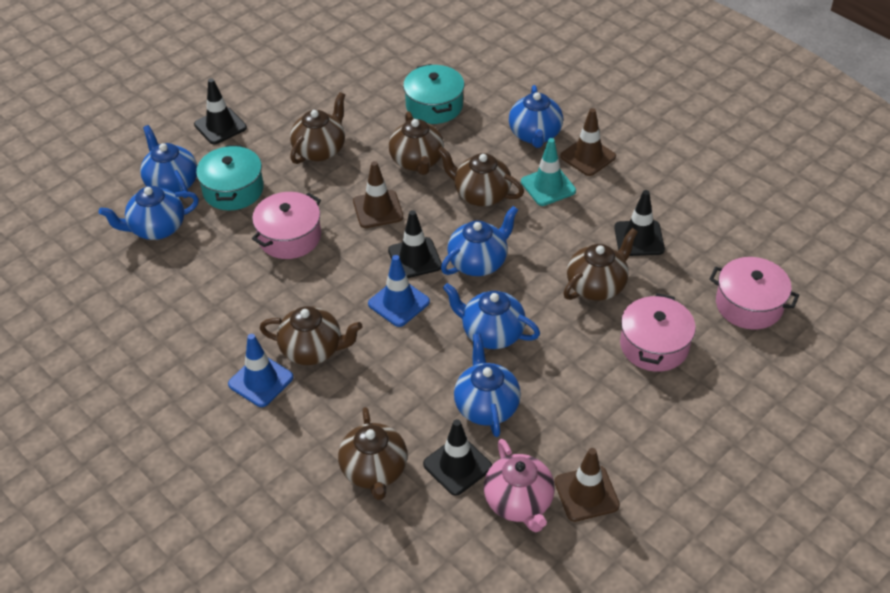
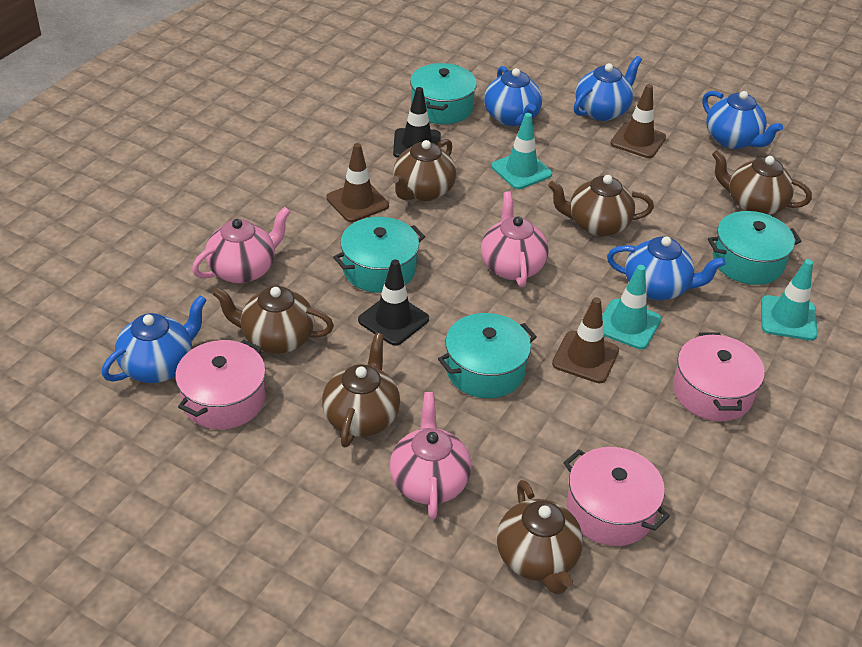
black traffic cone: [194,78,247,145] [388,210,442,278] [423,419,492,496] [614,190,665,256] = 4 -> [358,259,429,346] [393,87,441,158] = 2
blue teapot: [99,186,199,240] [140,125,197,198] [441,206,518,276] [443,283,540,349] [454,334,521,437] [509,85,563,148] = 6 -> [102,295,207,383] [484,66,542,126] [574,56,642,121] [607,237,726,300] [703,91,783,149] = 5
blue traffic cone: [228,334,293,407] [368,255,430,327] = 2 -> none = 0
pink teapot: [484,439,555,532] = 1 -> [192,207,291,284] [390,392,471,519] [481,191,549,287] = 3
turquoise pot: [196,145,264,211] [403,64,464,124] = 2 -> [333,217,425,293] [410,63,477,124] [438,313,537,398] [708,211,802,285] = 4
turquoise traffic cone: [521,138,576,206] = 1 -> [491,113,552,189] [602,265,662,349] [761,259,817,341] = 3

